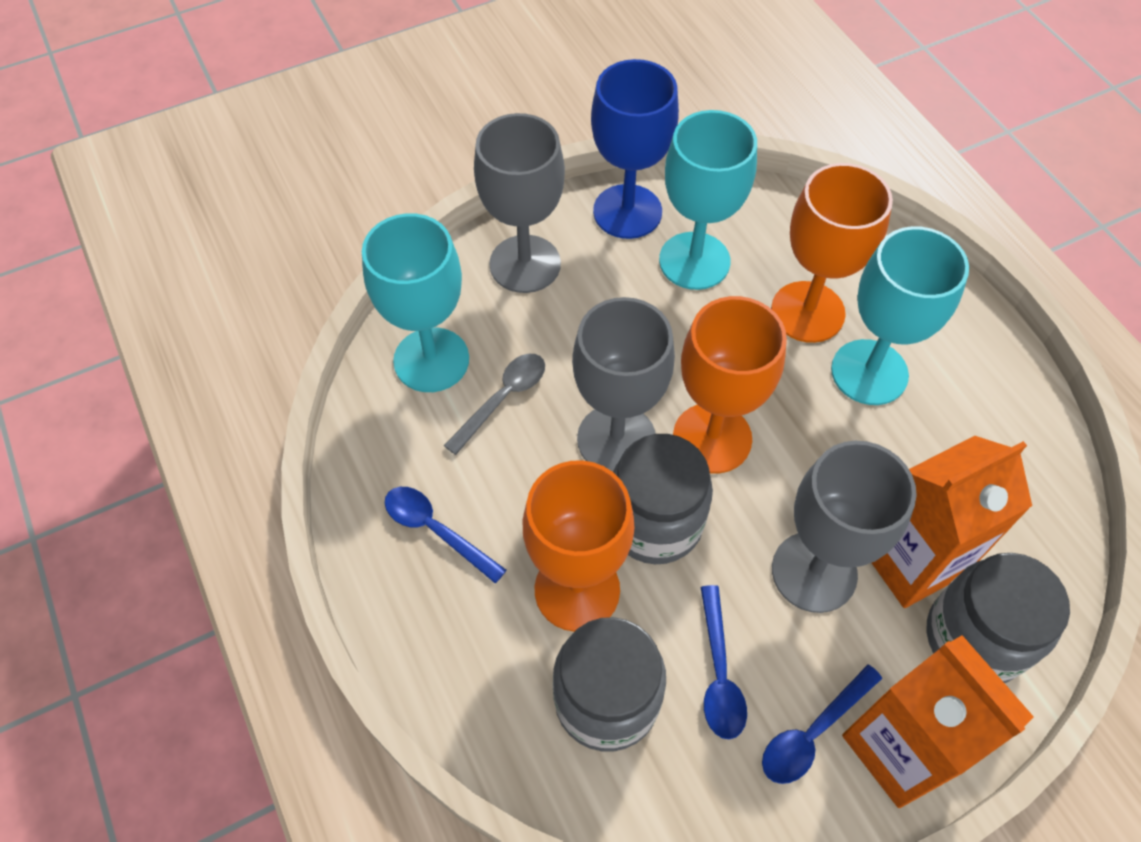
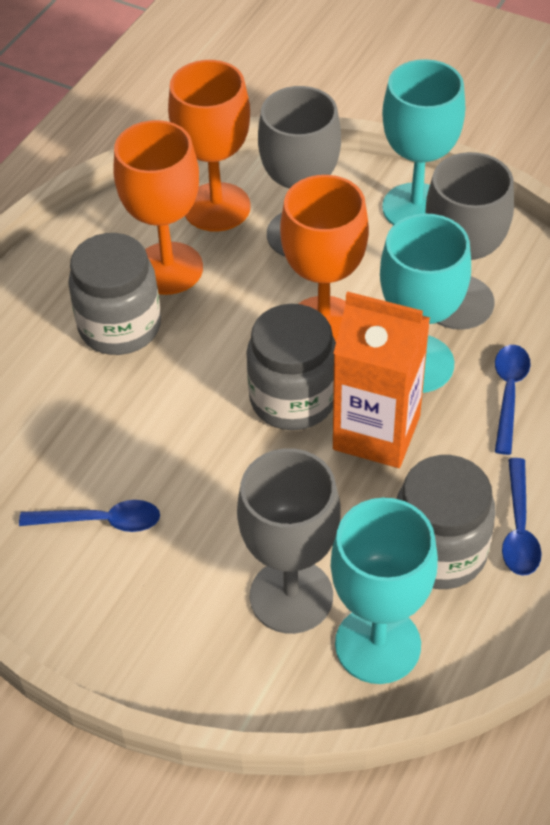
blue goblet: [591,59,679,239] = 1 -> none = 0
grey spoon: [444,354,545,455] = 1 -> none = 0
orange carton: [842,635,1034,808] [872,436,1032,608] = 2 -> [333,291,430,468] = 1

